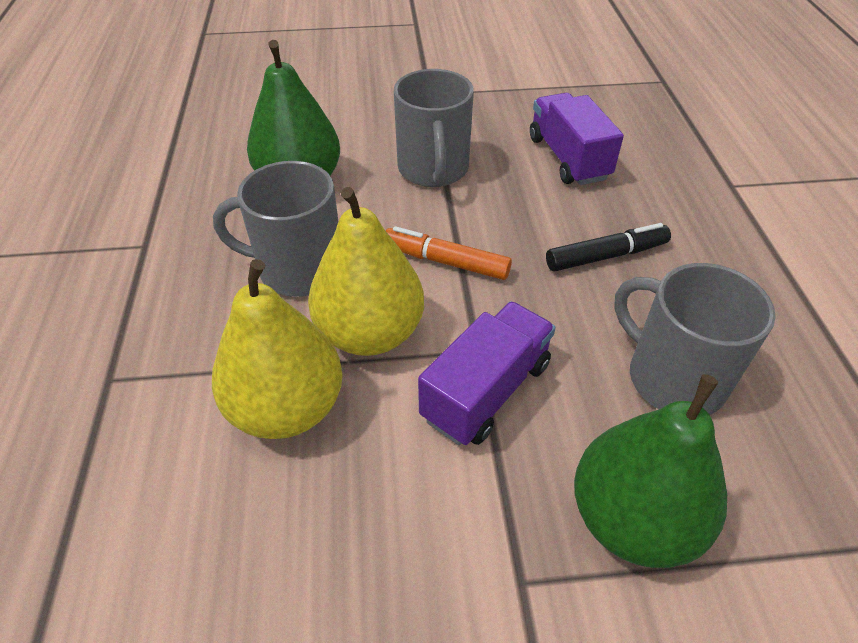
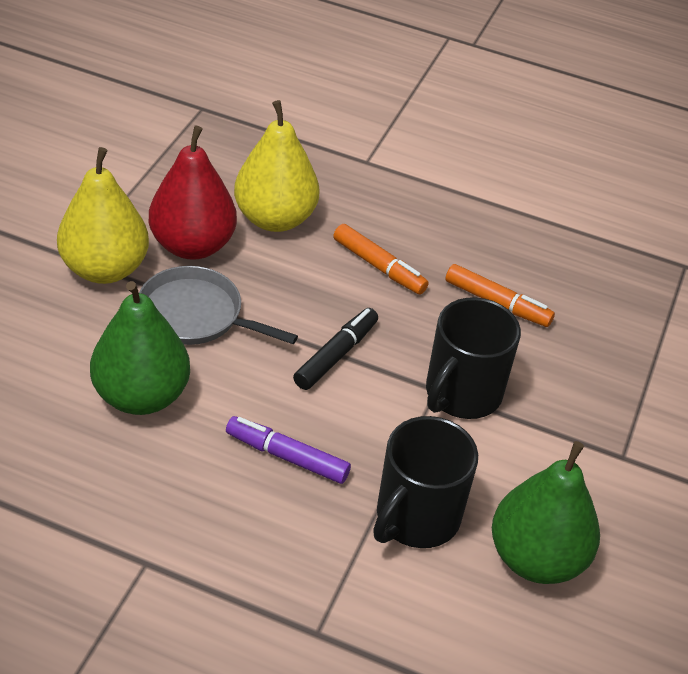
black mug: none = 0 -> [373,416,478,548] [426,297,521,419] = 2
grey mug: [213,161,338,297] [394,69,474,187] [614,263,776,415] = 3 -> none = 0
grey pan: none = 0 -> [139,266,298,345] = 1
orange marker: [386,226,512,280] = 1 -> [333,224,429,294] [445,264,555,327] = 2
purple marker: none = 0 -> [226,416,351,484] = 1
purple truck: [418,301,556,445] [530,93,624,185] = 2 -> none = 0
red pear: none = 0 -> [149,126,237,260] = 1

